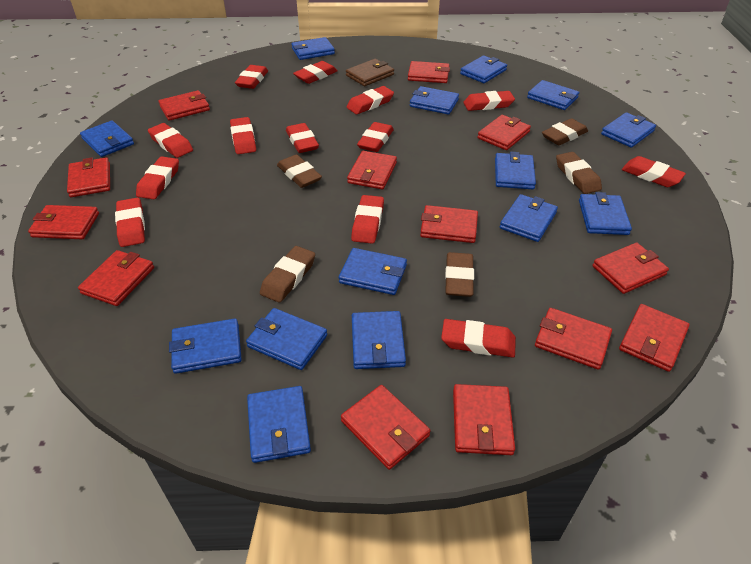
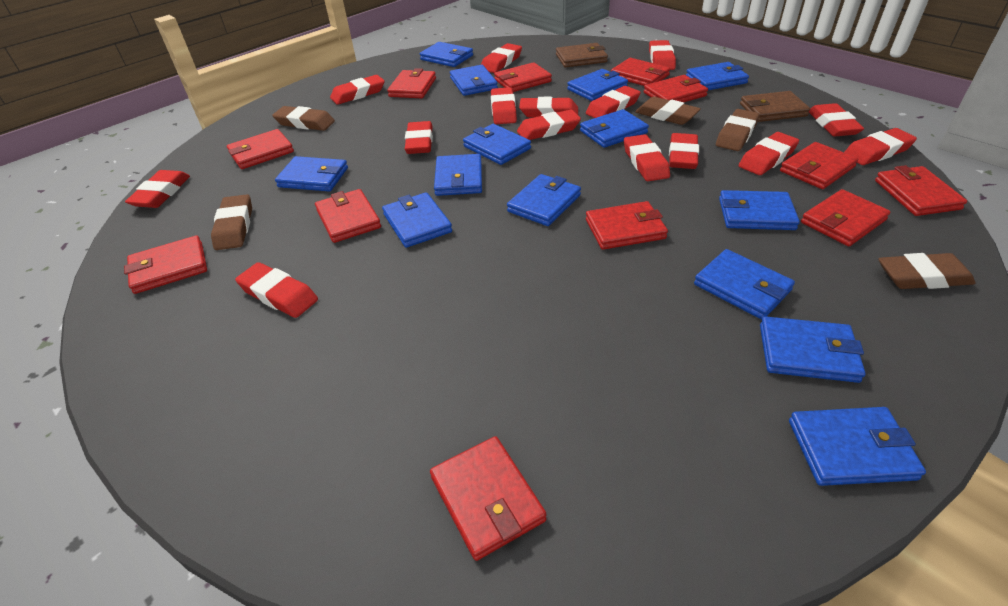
brown wallet: [346,59,394,86] = 1 -> [556,43,608,67] [740,91,810,122] = 2
red eraser: [115,198,145,247] [136,156,179,199] [148,123,193,158] [230,117,256,154] [235,65,268,89] [286,123,319,153] [293,61,338,84] [347,86,394,114] [351,195,384,244] [357,122,394,152] [441,319,516,358] [463,91,515,111] [622,156,686,187] = 13 -> [125,170,190,208] [235,262,318,318] [330,75,385,105] [405,121,433,154] [481,43,522,73] [491,87,517,124] [517,110,581,140] [519,97,578,117] [586,86,641,118] [624,134,670,181] [649,40,676,70] [669,133,699,169] [739,132,799,175] [809,103,864,136] [844,128,917,165] = 15
red wallet: [28,205,99,239] [67,157,110,197] [78,250,154,306] [158,90,210,121] [341,385,431,470] [347,151,397,190] [408,61,450,83] [420,205,478,243] [453,384,515,455] [477,115,531,150] [535,308,612,370] [593,243,669,294] [619,304,690,372] = 13 -> [124,235,207,294] [227,129,294,169] [315,189,381,243] [387,68,436,98] [430,436,546,561] [494,62,552,92] [586,201,668,250] [611,58,670,86] [644,75,708,102] [780,142,858,189] [801,189,891,246] [875,165,967,216] = 12

